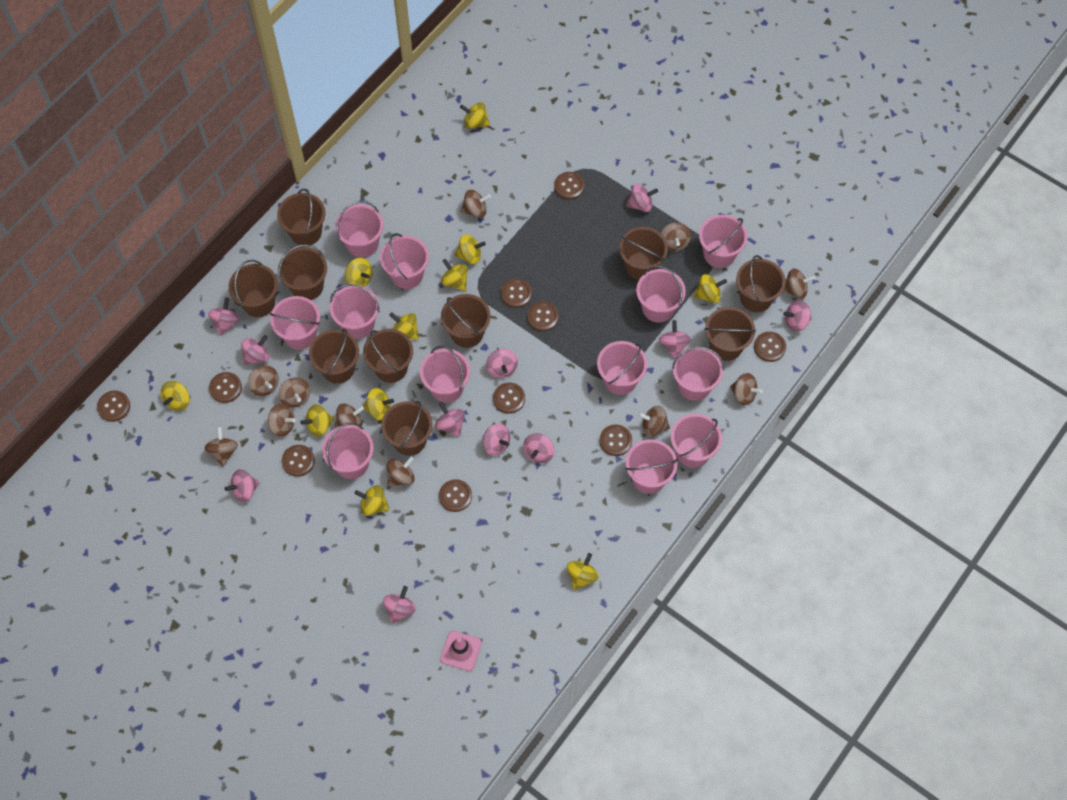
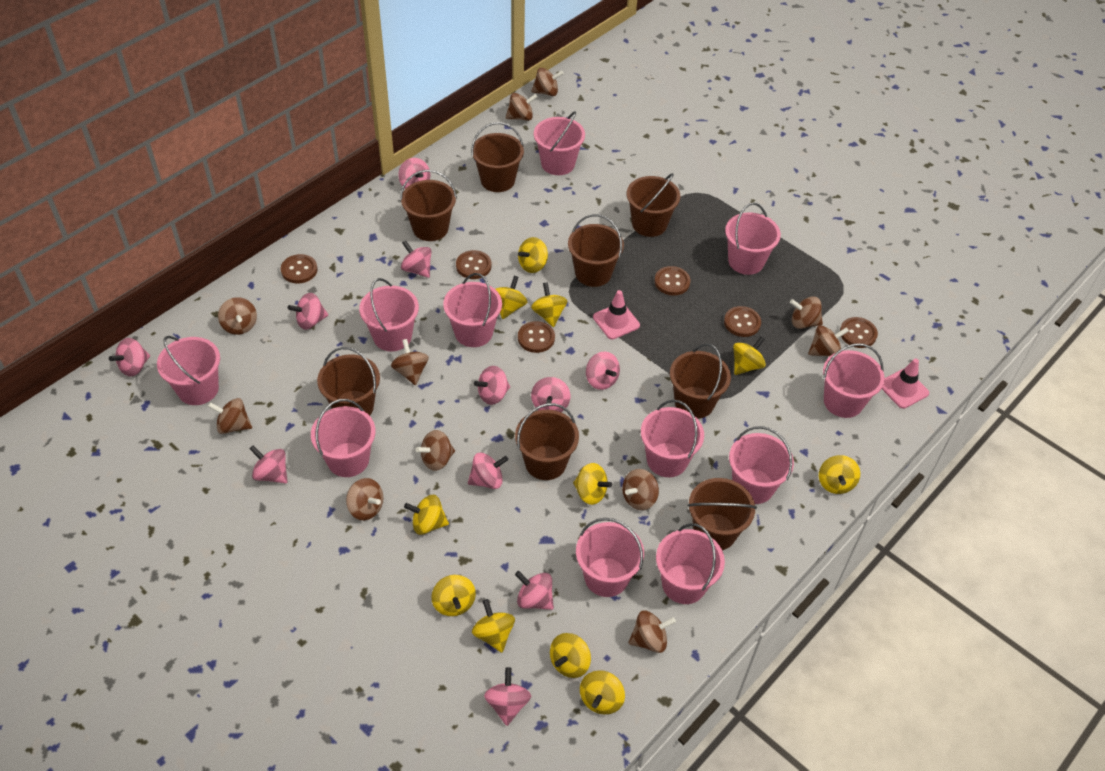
brown bucket: [228,260,278,317] [277,189,326,245] [278,244,327,300] [309,329,359,384] [363,329,413,383] [381,401,433,456] [441,294,491,348] [619,227,668,280] [704,307,756,361] [736,255,786,312] = 10 -> [317,347,380,416] [400,170,457,241] [471,122,524,192] [515,403,579,480] [568,214,624,287] [627,173,680,237] [670,344,731,419] [687,478,757,550] = 8
brown button: [97,391,130,422] [209,372,242,403] [282,445,315,477] [439,479,472,512] [493,383,525,414] [501,278,532,308] [527,302,559,331] [554,172,585,200] [599,424,632,456] [754,332,786,362] = 10 -> [281,254,317,284] [456,250,491,279] [518,321,555,353] [654,266,690,296] [724,306,761,337] [840,317,878,348] = 6
pink bucket: [270,296,320,350] [322,422,374,479] [330,284,379,339] [335,201,383,258] [380,233,429,289] [420,346,470,403] [597,341,647,395] [625,439,678,494] [636,266,686,323] [671,414,722,468] [672,347,724,401] [699,215,748,268] = 12 -> [157,336,220,405] [311,399,376,477] [359,278,419,351] [443,273,502,347] [534,111,585,175] [576,518,644,597] [641,400,704,477] [656,523,725,604] [725,203,781,275] [729,426,794,504] [823,343,885,418] = 11
pink traffic cone: [440,631,482,671] = 1 -> [593,290,640,339] [882,359,929,409] = 2

